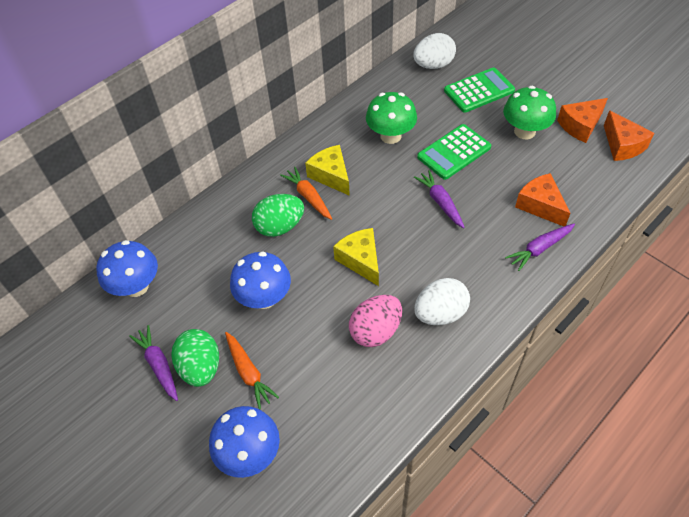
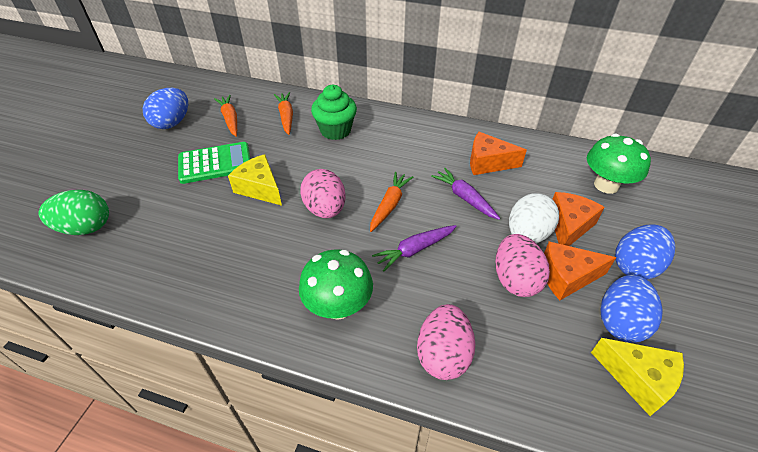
blue egg: none = 0 -> [143,88,188,129] [601,274,663,343] [615,224,676,280] = 3
blue mushroom: [96,240,158,297] [209,406,280,478] [230,251,291,309] = 3 -> none = 0
green calculator: [417,124,491,180] [444,67,515,113] = 2 -> [178,142,250,184] = 1
green cupcake: none = 0 -> [311,85,357,140] = 1
green egg: [171,329,219,387] [252,194,304,237] = 2 -> [38,190,109,235] = 1
orange carrot: [225,332,279,410] [280,167,332,220] = 2 -> [214,95,237,137] [274,92,293,135] [370,172,413,232] = 3
pink egg: [349,295,402,347] = 1 -> [300,169,346,218] [417,304,475,380] [495,234,550,297] = 3
purple carrot: [129,325,178,401] [414,170,465,228] [505,224,575,271] = 3 -> [372,225,457,271] [431,168,500,220] = 2
white egg: [413,33,456,69] [414,278,470,325] = 2 -> [509,193,559,243] = 1

